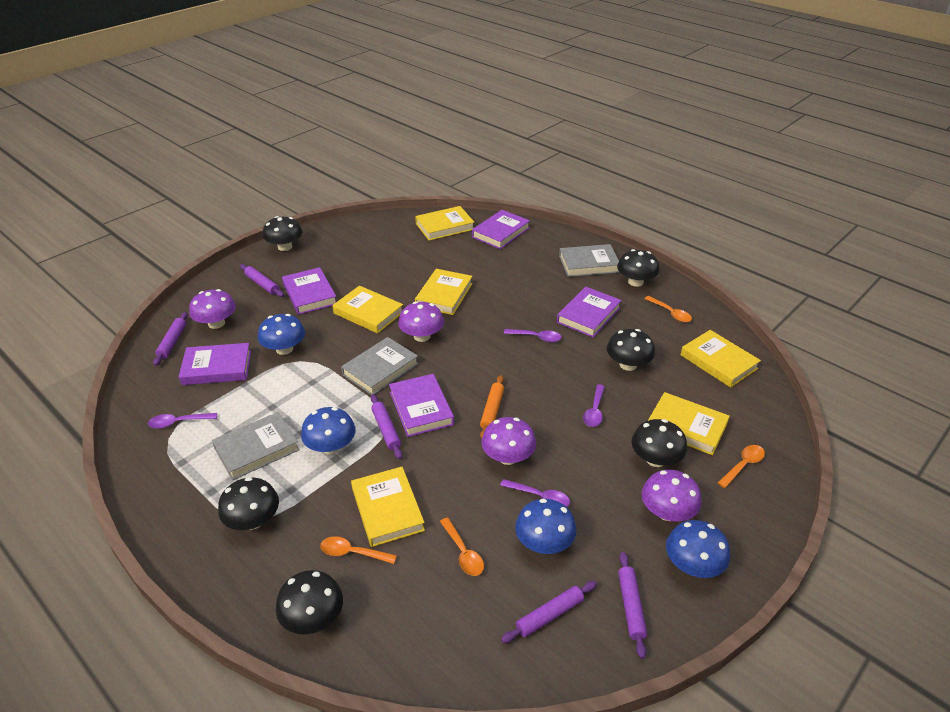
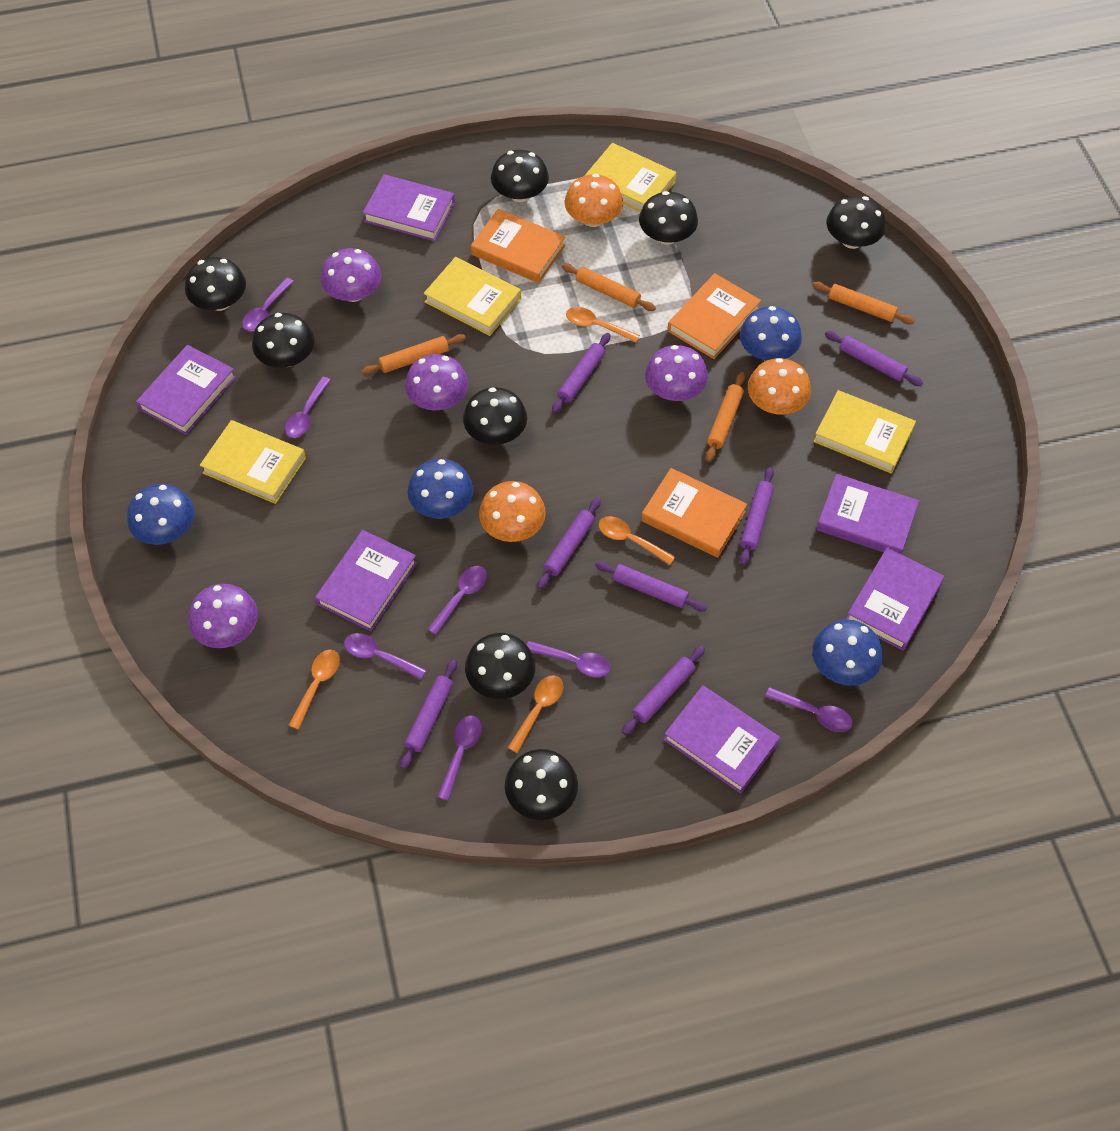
black mushroom: [218,477,279,530] [263,216,302,251] [276,570,343,635] [607,329,655,371] [617,249,659,287] [631,419,687,467] = 6 -> [185,257,246,311] [252,313,314,368] [463,387,527,445] [465,633,535,699] [491,150,549,202] [505,749,578,820] [639,191,698,245] [827,196,886,249] = 8
grey book: [212,412,300,480] [341,337,419,395] [559,244,620,277] = 3 -> none = 0
orange book: none = 0 -> [471,209,566,283] [641,468,747,558] [668,273,761,359] = 3
orange mushroom: none = 0 -> [479,481,546,542] [565,174,623,227] [748,358,811,415] = 3
orange rolling pin: [480,375,504,439] = 1 -> [361,334,466,375] [561,263,656,311] [706,372,745,462] [812,282,915,324] = 4
purple book: [179,343,251,385] [282,267,336,315] [389,374,454,437] [472,210,530,249] [557,287,622,337] = 5 -> [136,345,236,435] [315,530,417,631] [363,174,455,241] [664,685,780,793] [816,474,919,554] [846,547,944,651] = 6
purple rolling pin: [153,312,188,366] [240,264,284,297] [371,394,402,459] [501,581,597,643] [618,552,647,659] = 5 -> [400,659,457,769] [537,498,601,589] [552,333,610,413] [595,561,707,611] [622,646,705,735] [740,467,774,565] [825,331,923,386] = 7
purple spoon: [148,413,217,429] [500,479,570,507] [504,329,562,342] [583,384,605,427] = 4 -> [242,278,294,331] [285,377,331,438] [344,633,426,679] [427,566,487,635] [437,715,482,801] [527,641,611,677] [765,687,853,732] = 7
yellow book: [332,286,403,334] [351,467,425,547] [415,206,474,241] [415,269,472,315] [648,392,730,455] [681,330,761,388] = 6 -> [200,420,306,504] [424,257,521,336] [584,143,677,212] [813,390,916,474] = 4

